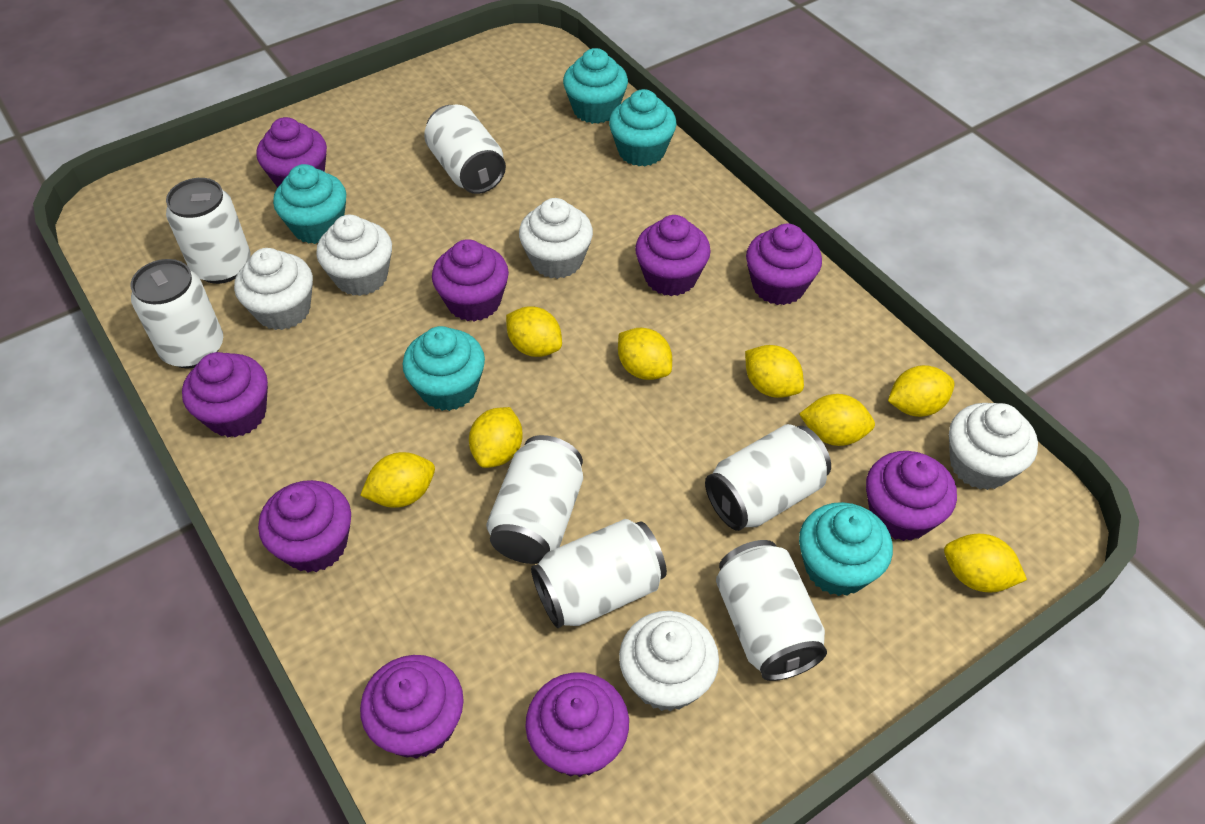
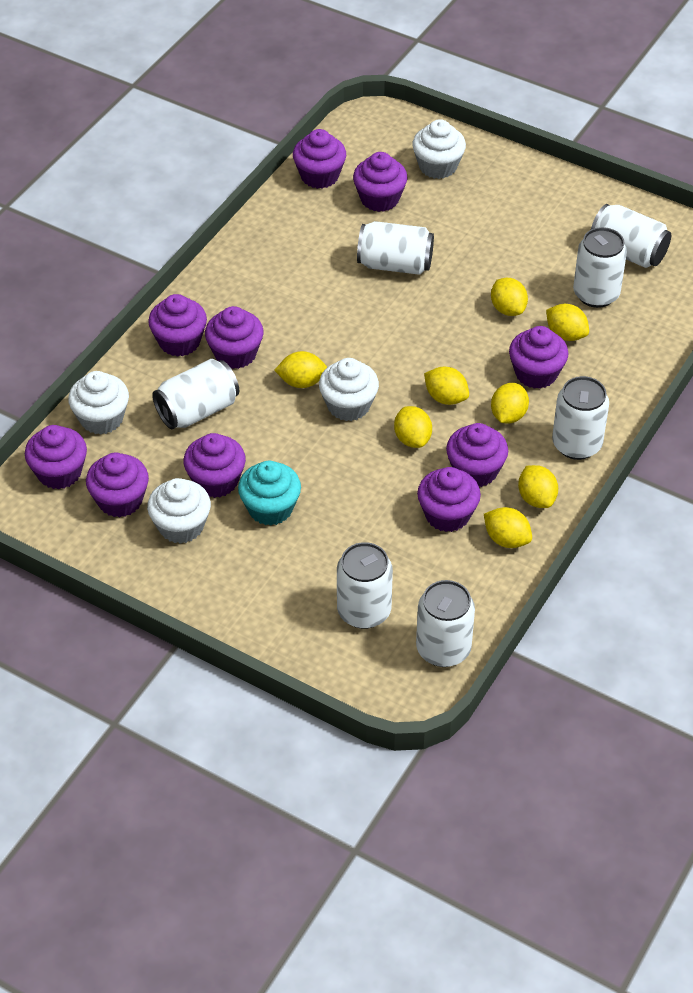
purple cupcake: [182,352,268,437] [256,117,327,188] [258,480,351,573] [360,655,464,759] [432,239,509,322] [526,672,629,777] [635,215,711,296] [746,224,822,305] [866,451,957,541] = 9 -> [25,425,87,489] [86,452,149,518] [148,294,207,357] [183,433,246,498] [205,306,264,369] [293,129,346,189] [353,152,408,212] [417,467,481,532] [446,423,508,487] [509,326,568,389] = 10
turquoise cupcake: [273,164,346,244] [403,326,485,411] [563,48,628,124] [609,89,677,166] [799,502,893,596] = 5 -> [238,461,301,526] = 1
white cupcake: [234,248,313,330] [316,215,392,296] [519,198,593,279] [619,611,719,711] [949,403,1038,490] = 5 -> [68,371,129,435] [147,478,211,544] [319,358,379,421] [412,119,466,179] = 4

